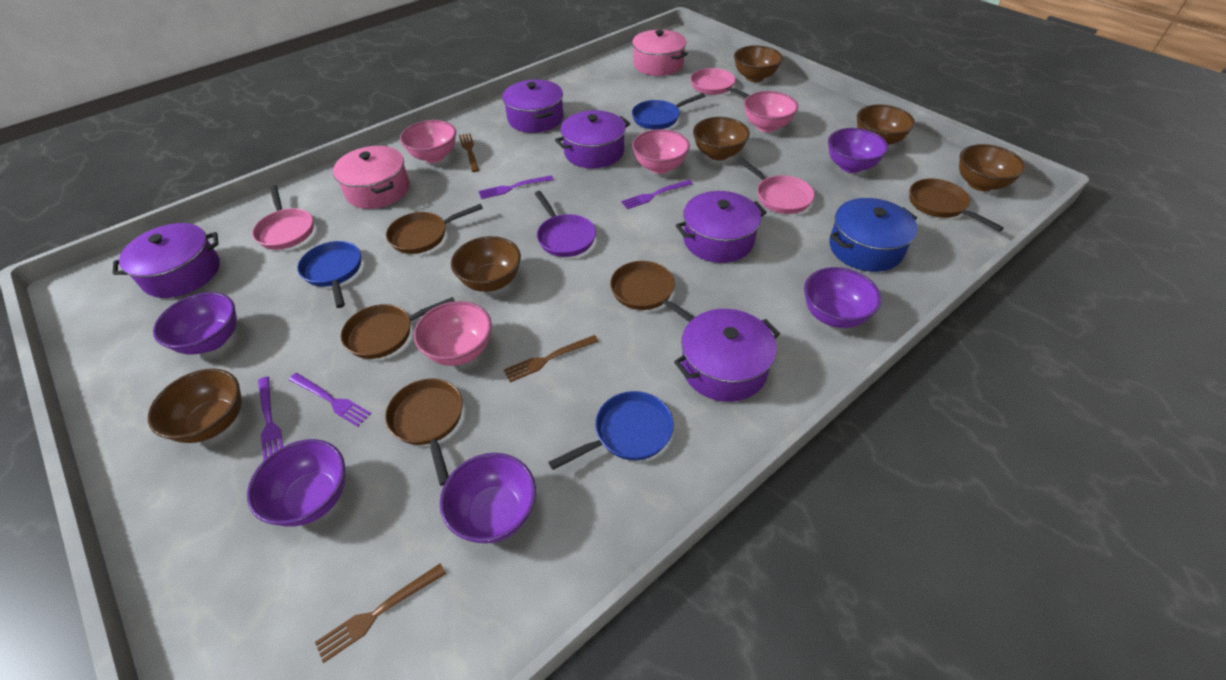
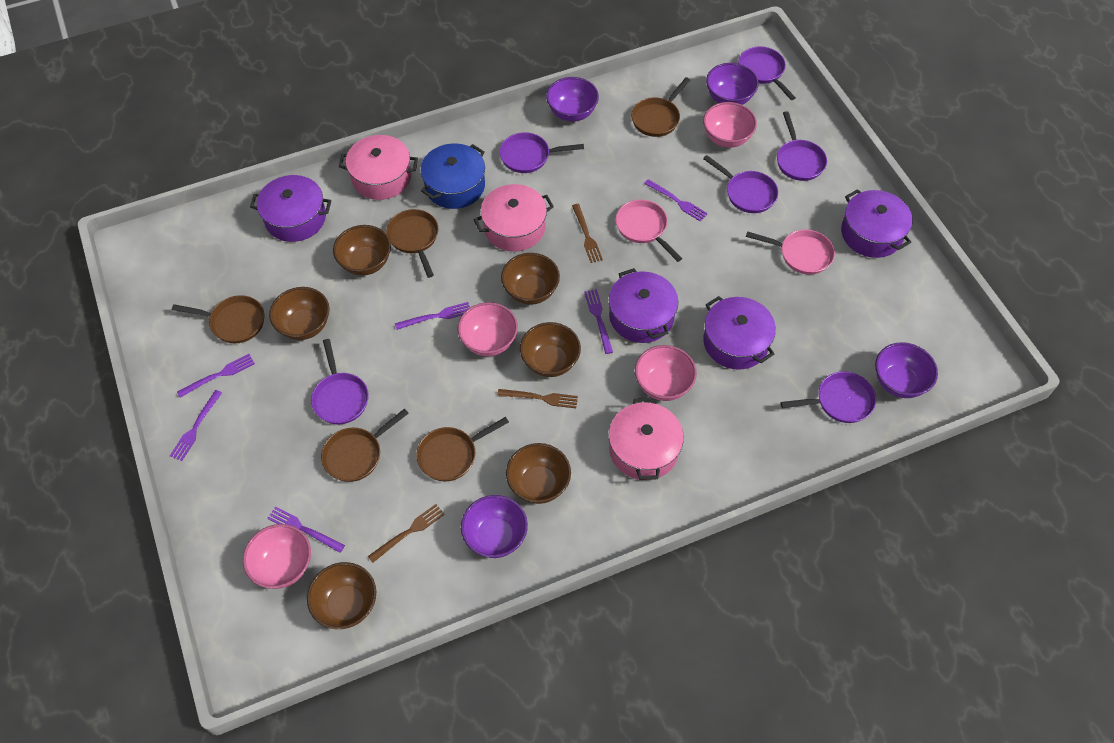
blue pan: [297,241,361,308] [548,391,674,470] [632,93,705,130] = 3 -> none = 0
pink pan: [252,185,314,250] [690,68,749,98] [737,157,815,214] = 3 -> [616,200,682,262] [746,230,835,275] = 2
pink pot: [333,146,410,209] [632,30,688,76] = 2 -> [339,135,418,200] [474,184,554,252] [609,398,684,480] = 3
purple bowl: [153,292,237,355] [247,439,345,527] [440,453,536,544] [804,267,881,328] [828,128,888,173] = 5 -> [461,495,528,558] [546,77,599,121] [706,63,759,105] [875,342,938,398] = 4
purple fork: [258,376,283,460] [289,373,371,427] [479,175,554,199] [621,180,693,209] = 4 -> [170,390,222,461] [177,354,255,398] [267,506,345,553] [395,302,470,330] [584,289,613,354] [644,179,708,222] = 6
purple pan: [535,191,596,257] = 1 -> [311,339,369,424] [499,132,584,173] [703,155,778,213] [738,47,796,100] [777,111,827,181] [781,371,876,423] = 6
purple pot: [113,223,220,298] [502,80,564,133] [555,110,630,169] [674,309,780,402] [676,191,767,263] = 5 -> [250,175,331,242] [608,268,678,343] [703,296,776,370] [841,189,913,258] = 4

